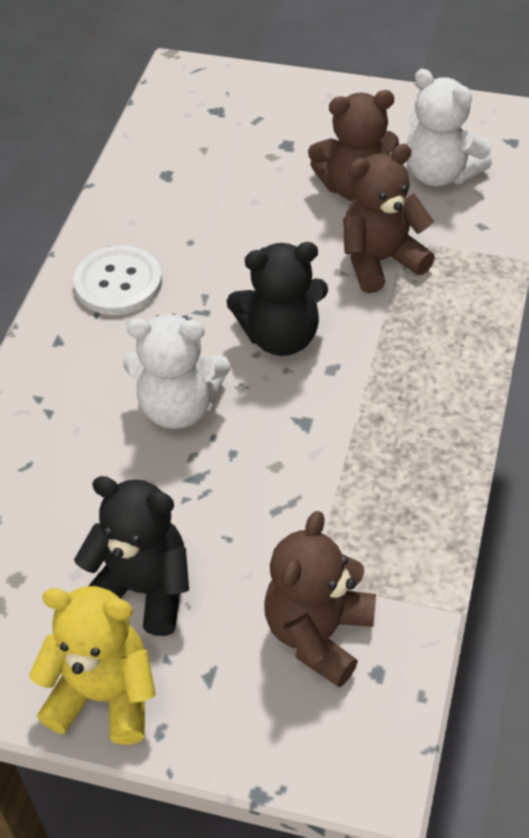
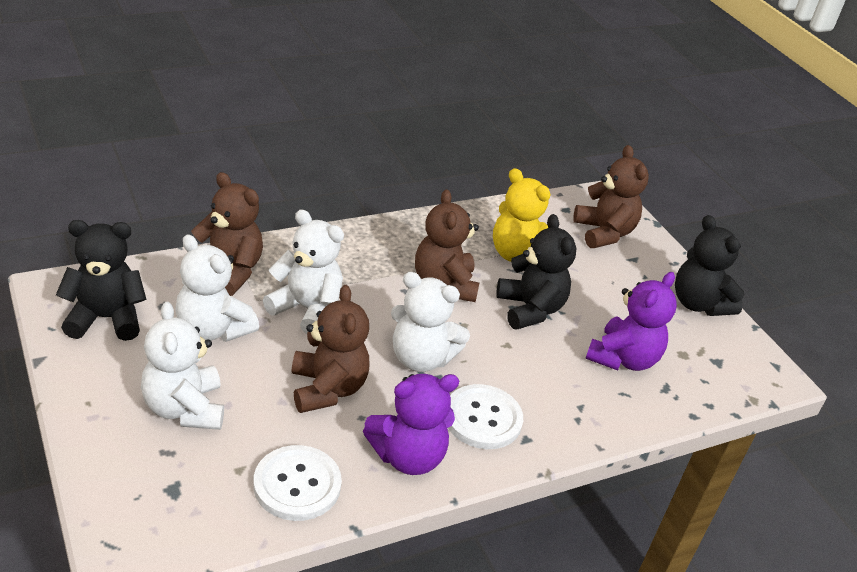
black teddy bear: [74,476,189,636] [226,242,328,356] = 2 -> [56,220,146,341] [496,214,576,330] [675,215,744,316] = 3
brown teddy bear: [264,511,376,687] [308,90,399,201] [343,144,435,293] = 3 -> [191,172,263,296] [292,285,369,413] [415,189,479,302] [573,145,649,248] = 4
purple teddy bear: none = 0 -> [363,374,459,475] [586,272,677,371] = 2
white button: [73,245,162,315] = 1 -> [253,445,342,521] [448,384,523,449] = 2
white teddy bear: [123,314,230,429] [407,69,492,186] = 2 -> [141,302,224,430] [176,234,259,342] [263,210,344,334] [391,272,470,372] = 4

